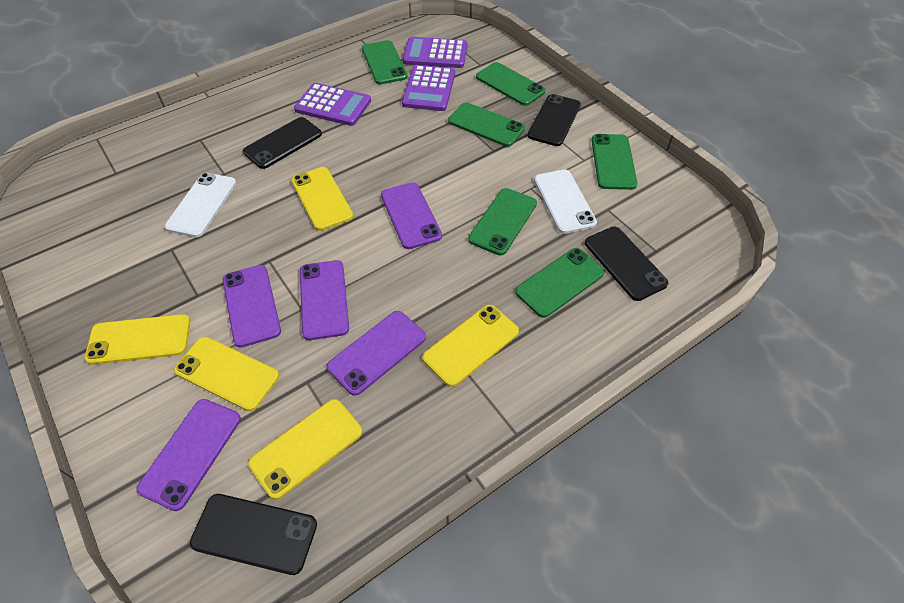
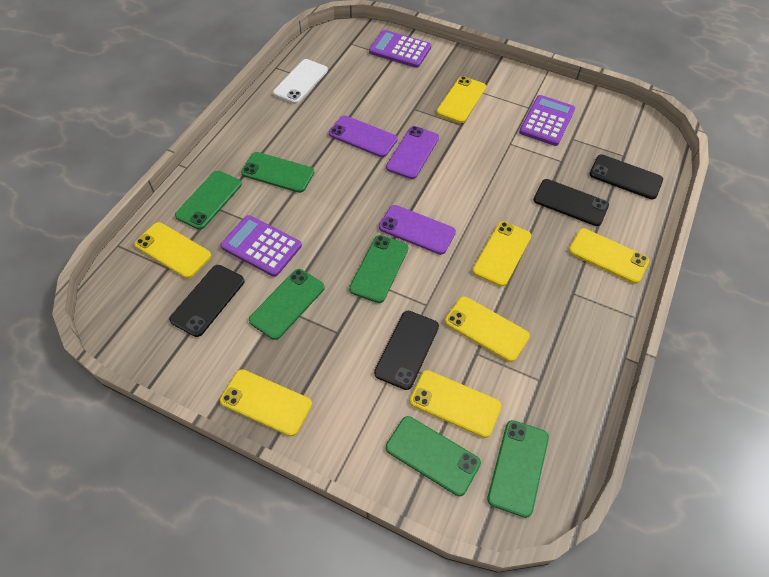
purple phone: [136,399,241,511] [223,265,281,348] [300,260,349,340] [327,311,426,396] [381,182,442,249] = 5 -> [329,115,398,157] [379,205,456,255] [386,126,439,179] = 3
white phone: [165,173,236,237] [534,170,597,234] = 2 -> [273,59,328,104] = 1
yellow phone: [85,314,191,365] [174,337,279,411] [248,399,362,500] [291,167,353,231] [423,305,519,387] = 5 -> [135,222,211,278] [220,369,312,436] [410,370,502,438] [437,76,486,123] [445,296,530,362] [472,221,531,287] [569,228,649,284] = 7

